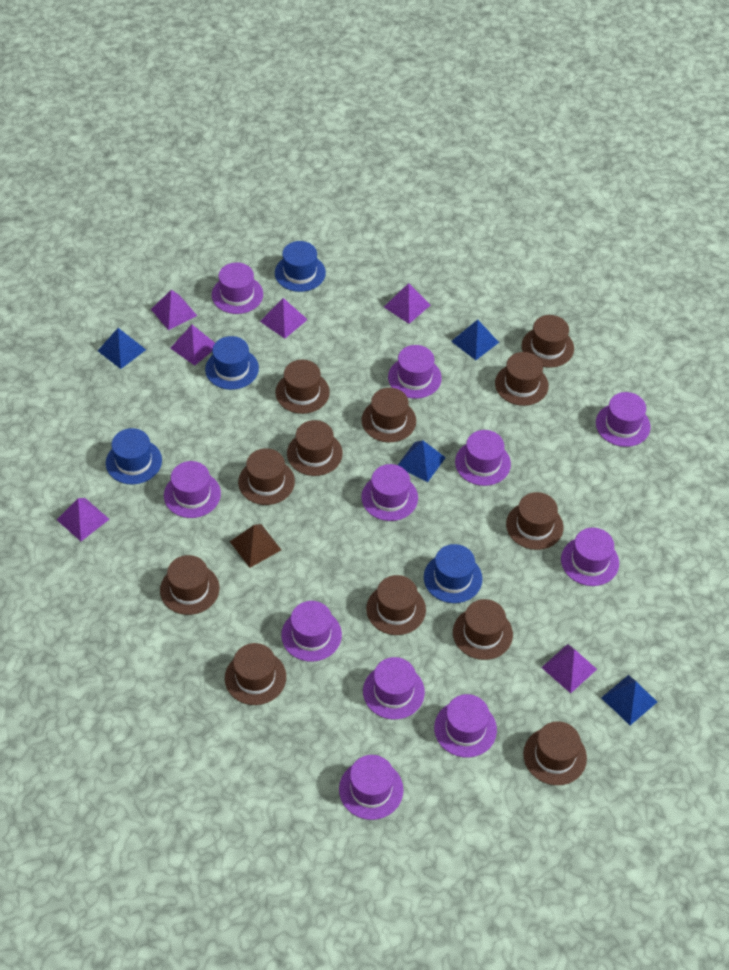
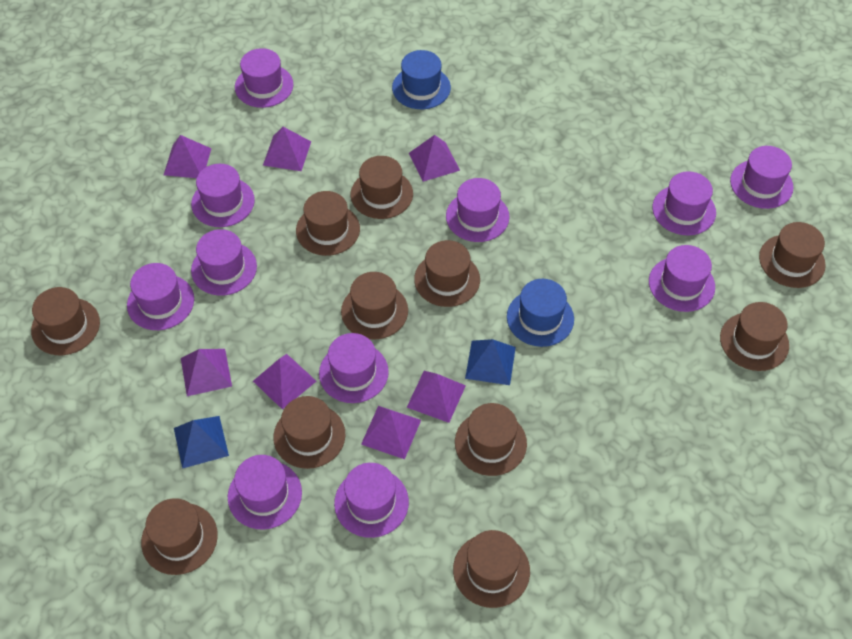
blue hat: [106,428,162,484] [205,336,259,390] [275,241,326,292] [424,544,483,603] = 4 -> [392,50,451,109] [507,279,574,347] = 2
blue pyramid: [98,328,146,369] [398,440,446,482] [451,320,499,360] [601,675,657,725] = 4 -> [174,416,229,469] [465,339,516,385] = 2
brown hat: [160,555,220,615] [225,643,286,705] [238,448,295,505] [276,360,330,414] [287,420,343,476] [362,388,416,442] [366,575,426,635] [453,599,513,660] [495,352,549,406] [506,492,563,550] [522,315,574,368] [523,721,587,785] = 12 -> [31,287,100,355] [141,498,218,575] [273,396,346,469] [296,191,360,256] [341,272,408,339] [351,156,413,219] [414,240,480,307] [453,530,530,608] [455,403,527,476] [720,302,789,371] [759,222,826,288] = 11
brown pyramid: [230,524,281,568] = 1 -> none = 0
purple pyramid: [57,498,109,541] [151,290,197,330] [170,325,215,366] [260,298,308,339] [384,283,430,324] [541,644,597,693] = 6 -> [164,135,212,178] [181,349,232,396] [253,354,316,410] [263,127,311,171] [361,406,421,459] [407,371,466,423] [409,135,460,182] = 7

